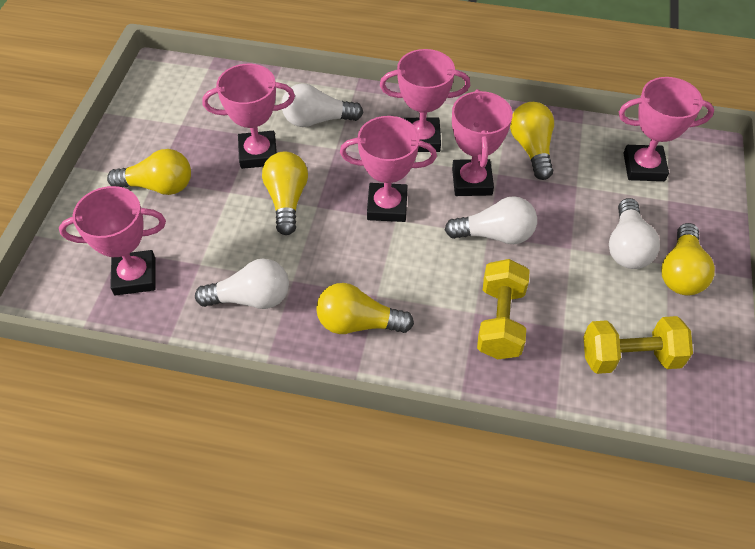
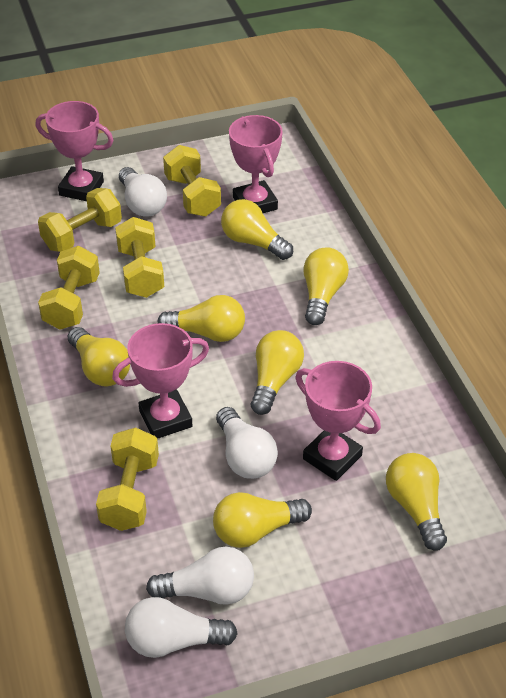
pink trophy: [59,186,166,296] [202,64,295,169] [340,116,437,222] [380,49,470,152] [452,89,513,196] [619,77,714,181] = 6 -> [36,101,114,201] [112,323,209,439] [229,115,283,213] [295,361,381,481] = 4
yellow dumbbell: [477,259,530,359] [583,316,693,374] = 2 -> [38,188,122,252] [38,246,100,330] [96,427,159,531] [115,217,164,298] [163,145,221,217] = 5
yellow light bulb: [107,149,191,195] [262,152,308,235] [316,283,414,334] [510,102,554,180] [661,223,715,295] = 5 -> [68,327,130,386] [157,295,245,342] [213,492,312,548] [221,199,293,260] [251,330,304,415] [303,247,349,325] [386,453,447,551] = 7

